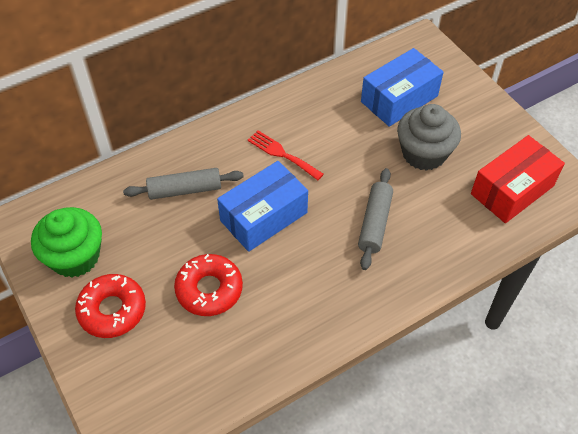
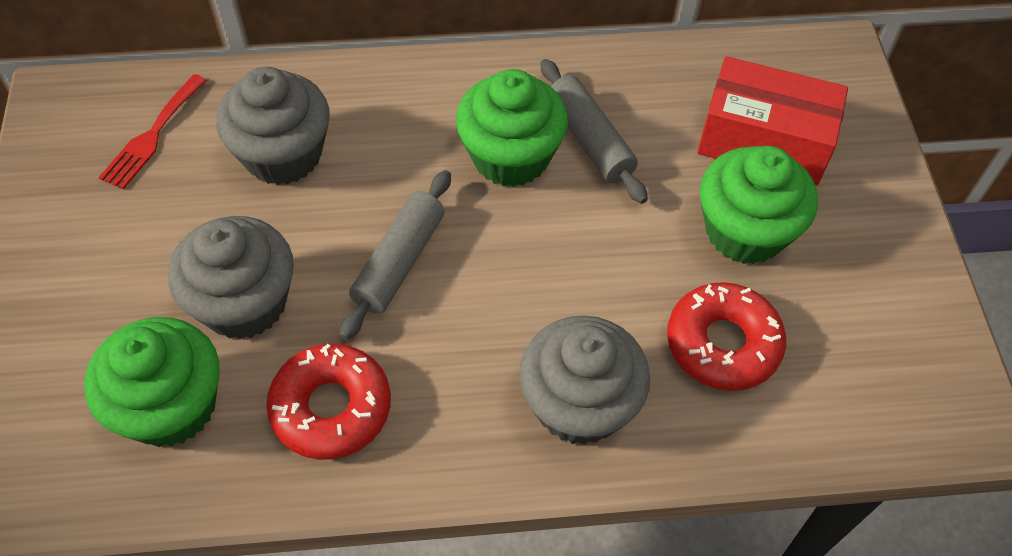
blue box: [217,161,308,252] [361,48,444,127] = 2 -> none = 0
green cupcake: [31,207,102,278] = 1 -> [84,317,220,447] [456,69,568,187] [700,146,818,264] = 3
grey cupcake: [397,104,461,171] = 1 -> [168,216,294,339] [216,67,330,185] [519,315,650,445] = 3

